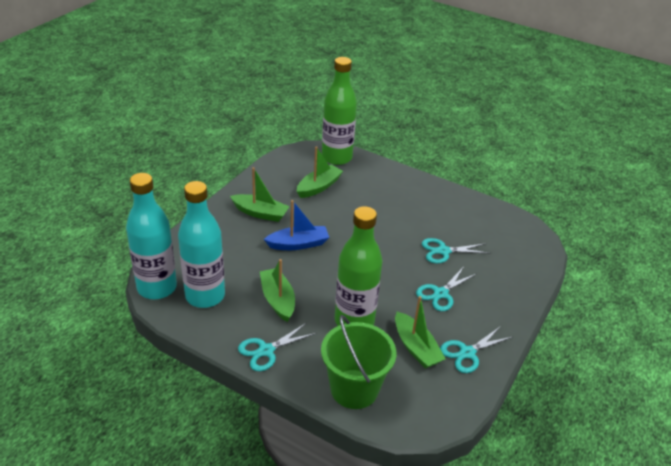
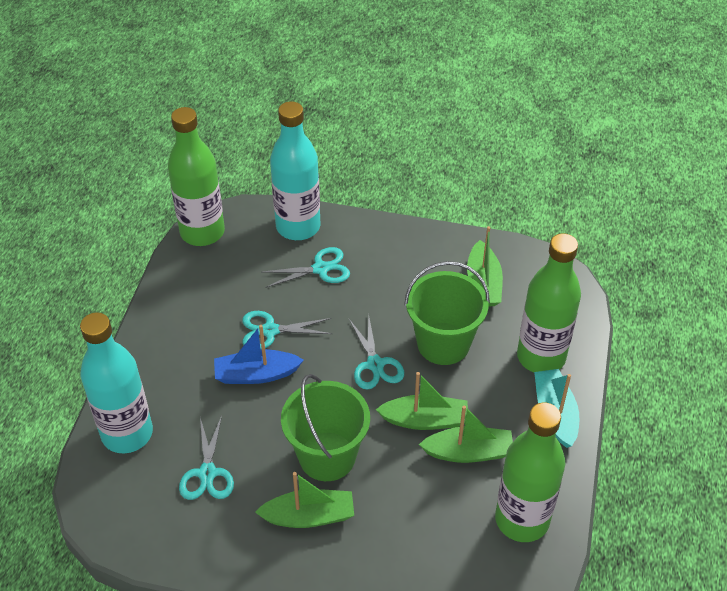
green bottle: [322,57,357,165] [335,206,383,326] = 2 -> [168,107,225,246] [495,403,565,542] [517,233,581,372] = 3
green bucket: [321,315,396,409] = 1 -> [281,374,370,481] [404,261,490,365] = 2
turquoise boat: none = 0 -> [534,369,579,448] = 1

